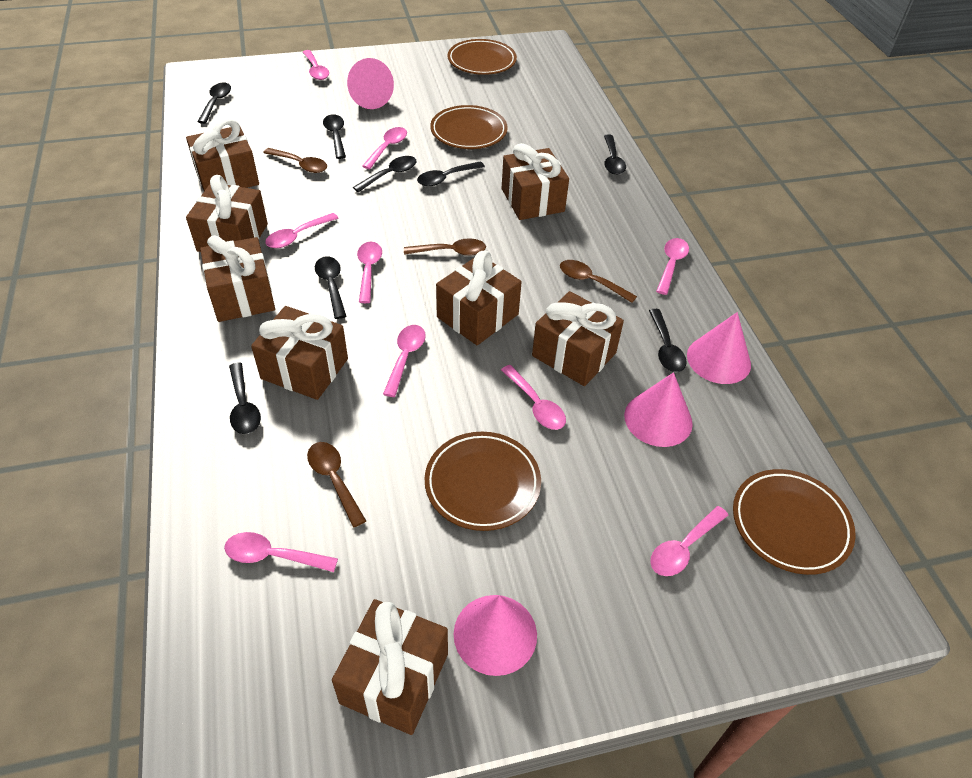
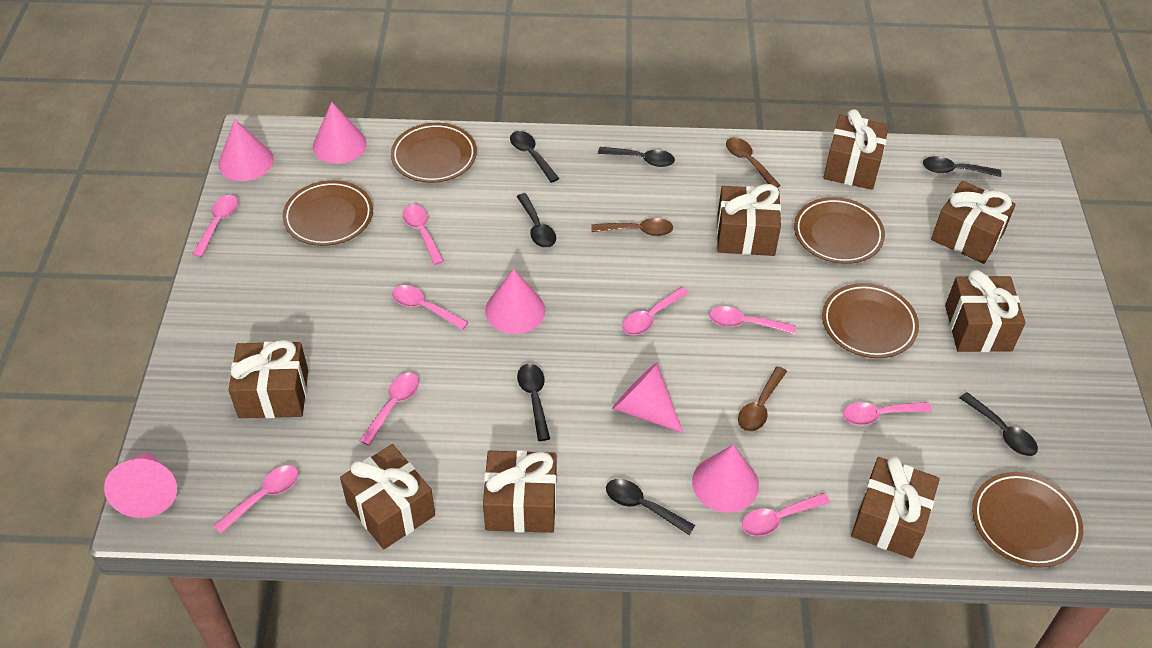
black spoon: [198,83,231,124] [229,363,261,434] [315,256,346,319] [323,115,346,159] [353,156,417,192] [417,161,485,186] [604,134,626,175] [649,309,687,372] = 8 -> [510,131,560,183] [517,193,556,248] [517,364,550,441] [598,147,675,167] [606,479,695,535] [923,156,1001,177] [960,392,1038,456] = 7
brown plate: [425,432,541,531] [430,105,508,149] [447,39,517,75] [733,469,855,575] = 4 -> [282,180,373,246] [391,123,477,183] [794,197,885,264] [822,283,919,358] [972,472,1083,568] = 5
brown spoon: [263,148,327,173] [307,442,366,527] [404,238,486,256] [560,260,637,303] = 4 -> [591,218,673,236] [726,137,781,188] [738,366,787,432] = 3
pink cone: [347,58,394,109] [454,595,537,676] [624,372,693,447] [687,312,751,384] = 4 -> [104,451,177,518] [218,119,274,181] [313,102,367,164] [485,269,545,334] [612,362,683,433] [692,445,759,513] = 6

